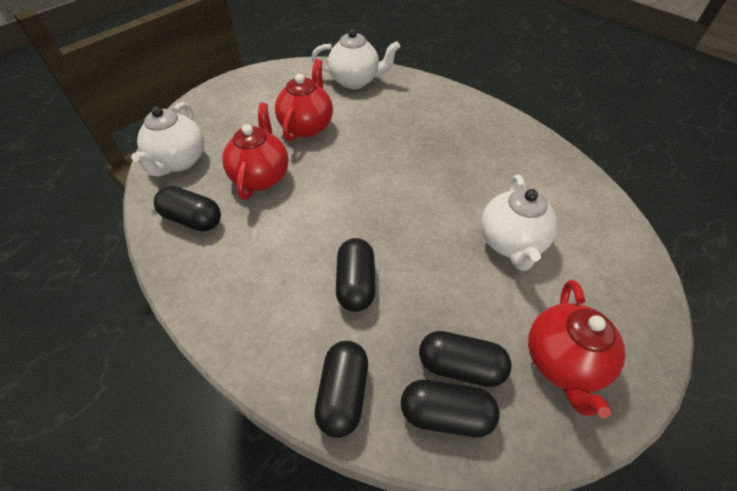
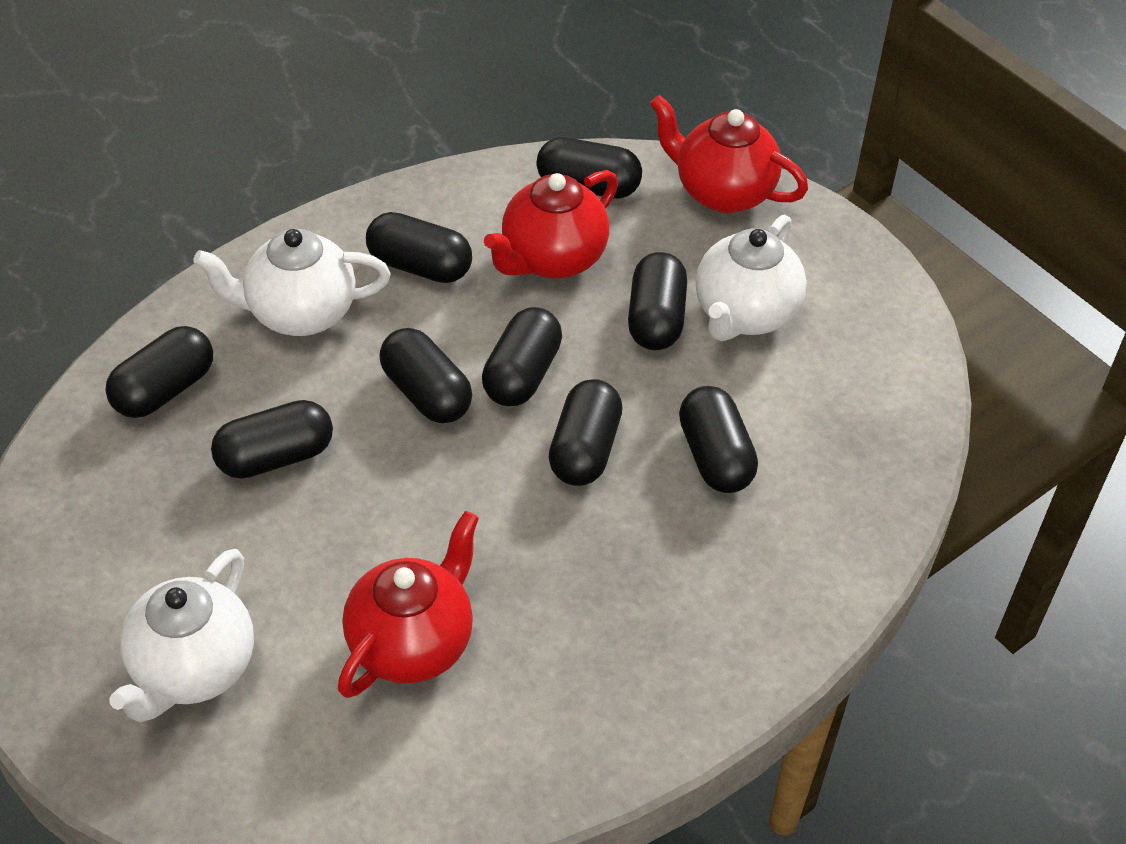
black capsule: [154,186,221,231] [314,341,368,438] [336,238,375,312] [401,380,500,437] [419,331,512,387] = 5 -> [106,326,213,418] [211,400,333,479] [366,212,472,283] [379,328,472,423] [482,307,562,406] [536,137,642,199] [549,379,622,486] [628,252,687,350] [679,386,758,493] = 9

